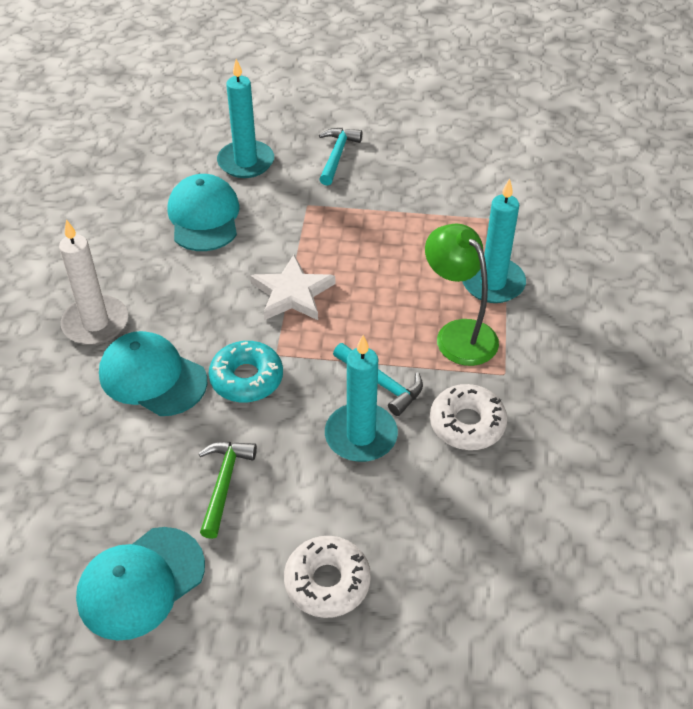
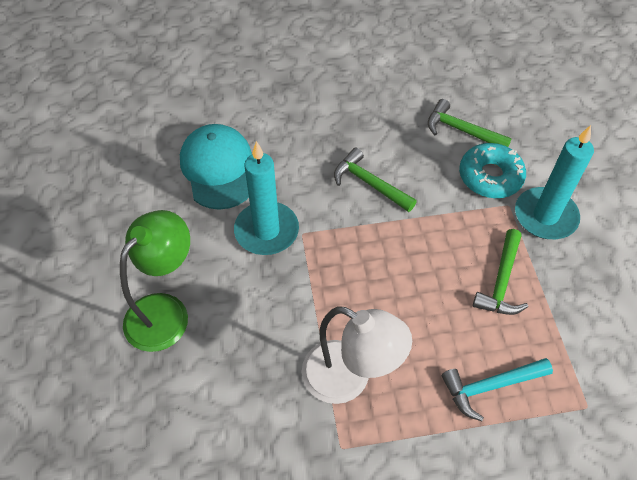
green hammer: [198,442,257,539] = 1 -> [334,148,417,212] [428,99,512,147] [473,229,528,315] = 3
turquoise candle: [217,59,274,178] [325,335,398,462] [462,179,526,303] = 3 -> [234,141,299,255] [515,125,594,239] = 2
turquoise cap: [76,527,205,641] [99,331,208,416] [168,174,240,251] = 3 -> [180,124,252,210] = 1
turquoise hammer: [319,128,362,186] [333,343,423,416] = 2 -> [442,358,553,421] = 1
white candle: [59,219,128,345] = 1 -> none = 0
white donut: [284,536,371,618] [430,384,507,450] = 2 -> none = 0
white lamp: none = 0 -> [302,306,412,404] = 1
white star: [250,255,335,320] = 1 -> none = 0

